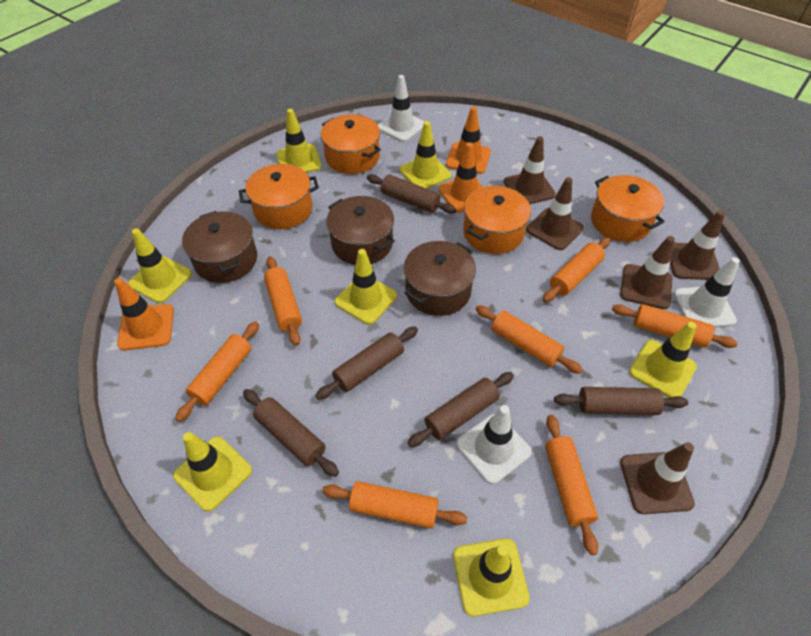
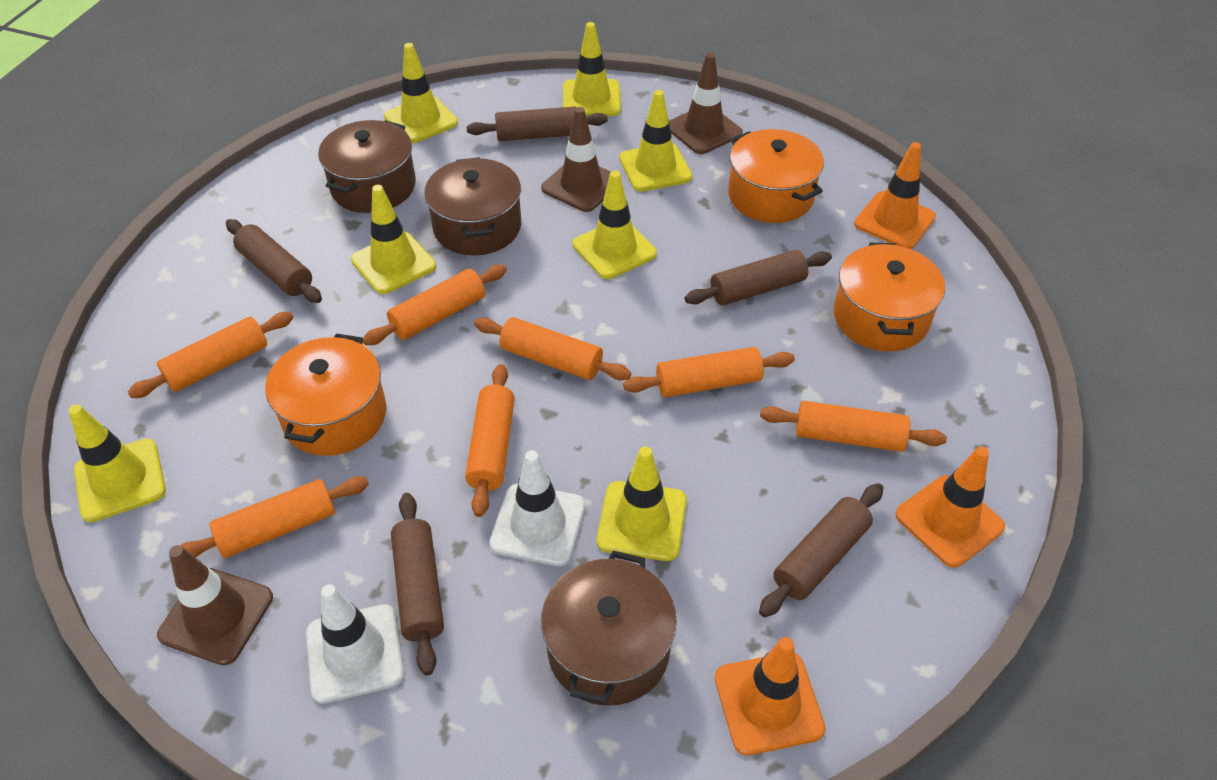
brown traffic cone: [504,136,556,204] [526,177,584,250] [620,236,675,309] [620,442,695,514] [670,210,725,280] = 5 -> [157,545,273,666] [541,107,611,212] [669,53,743,154] = 3
orange pot: [239,164,319,229] [321,114,381,174] [463,186,531,254] [591,175,665,242] = 4 -> [265,333,386,456] [728,129,824,223] [834,243,945,352] = 3
white traffic cone: [378,75,425,142] [456,405,532,484] [673,257,740,327] = 3 -> [306,584,404,704] [489,450,586,566] = 2

